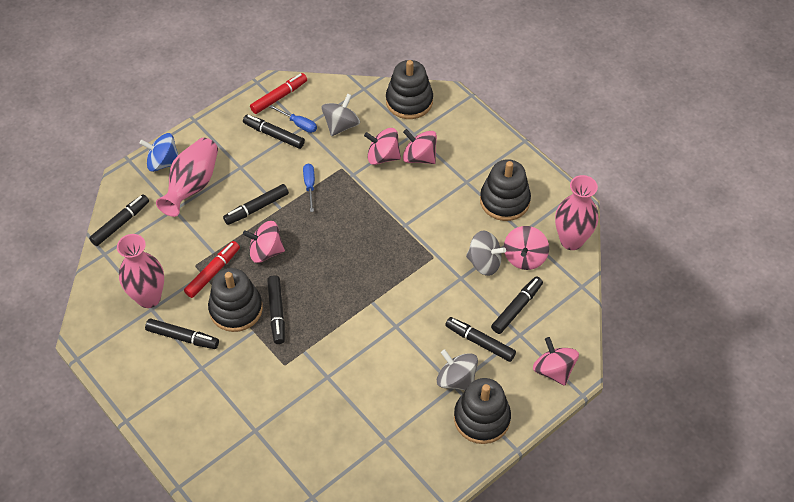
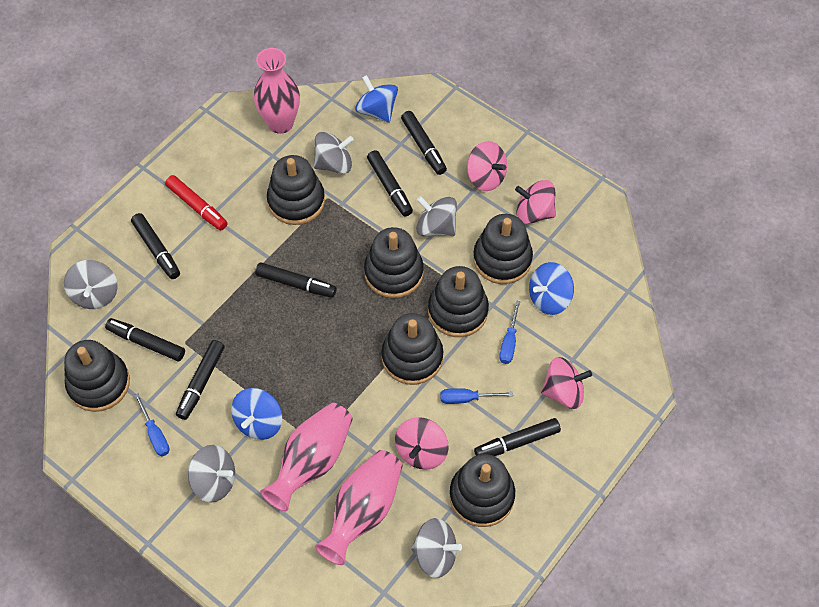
black stacking toy: [208,268,263,332] [386,60,433,119] [454,378,511,444] [480,159,531,221] = 4 -> [64,340,130,412] [267,155,325,225] [364,227,424,298] [381,313,443,385] [428,266,489,337] [450,454,515,527] [473,214,533,284] = 7
blue screwdriver: [270,105,317,133] [303,163,315,212] = 2 -> [134,394,170,456] [440,388,513,404] [499,300,520,364] = 3
blue spinning top: [139,133,178,172] = 1 -> [231,388,282,440] [355,75,398,123] [529,262,574,315] = 3
grey spinning top: [321,94,360,136] [437,349,478,390] [466,230,506,276] = 3 -> [64,260,118,309] [188,445,235,502] [314,132,354,174] [411,518,462,578] [416,196,457,236] = 5
pink spinning top: [243,221,285,263] [364,128,401,165] [403,129,437,164] [504,226,549,270] [533,337,579,386] = 5 -> [395,417,448,470] [467,141,507,191] [515,180,556,224] [541,357,592,409] = 4
red marker: [184,241,240,298] [250,73,307,114] = 2 -> [165,175,227,230] = 1

